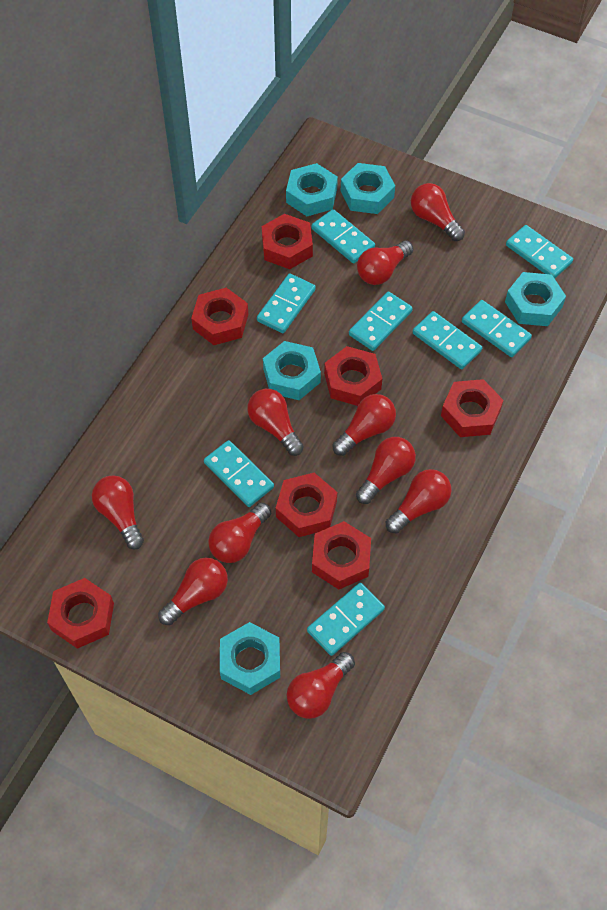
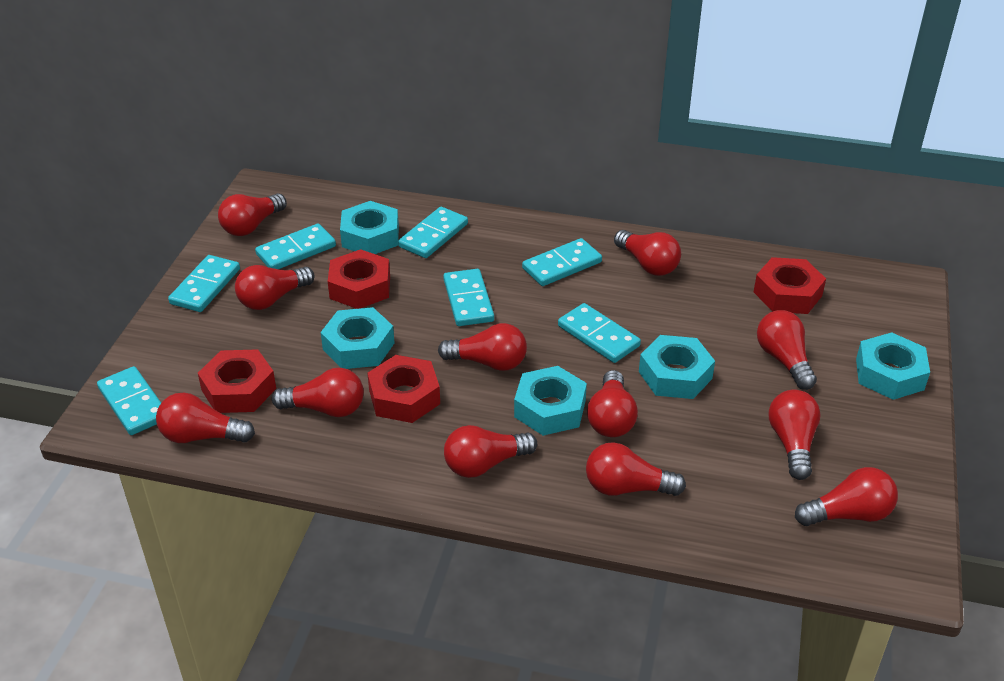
red light bulb: [92,475,144,549] [158,558,228,625] [208,502,271,563] [247,389,304,456] [287,652,355,719] [332,394,396,456] [356,437,416,504] [357,240,413,285] [386,469,452,534] [411,183,465,241] = 10 -> [156,393,255,443] [218,193,287,236] [235,265,315,310] [272,368,364,417] [438,323,527,371] [444,425,537,478] [586,442,686,496] [587,370,638,437] [614,230,681,276] [757,310,817,390] [769,390,821,480] [795,467,898,526] = 12
red nut: [47,578,114,649] [191,287,248,345] [262,214,313,269] [276,473,337,537] [312,521,371,589] [324,346,382,406] [441,379,503,437] = 7 -> [198,349,276,413] [328,249,390,309] [367,355,440,423] [754,257,826,314] = 4
turquoise domino: [204,440,274,507] [257,273,316,333] [307,583,385,656] [312,209,375,263] [349,292,413,351] [413,311,482,369] [462,300,532,357] [506,225,573,278] = 8 -> [97,366,161,435] [168,255,240,312] [255,224,336,269] [398,207,468,258] [443,269,494,326] [522,238,602,286] [558,303,641,363] = 7

